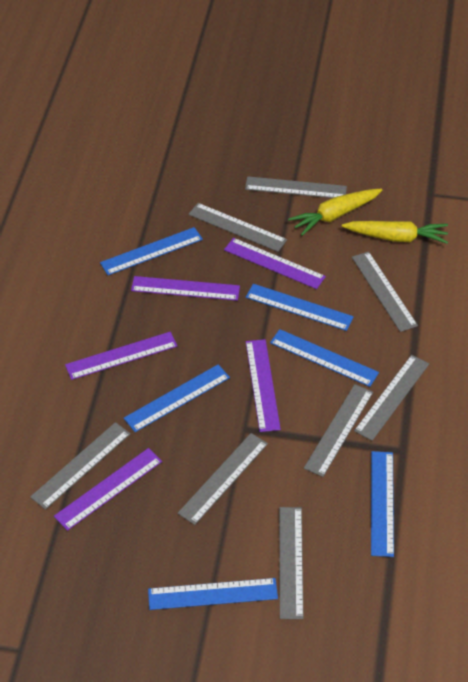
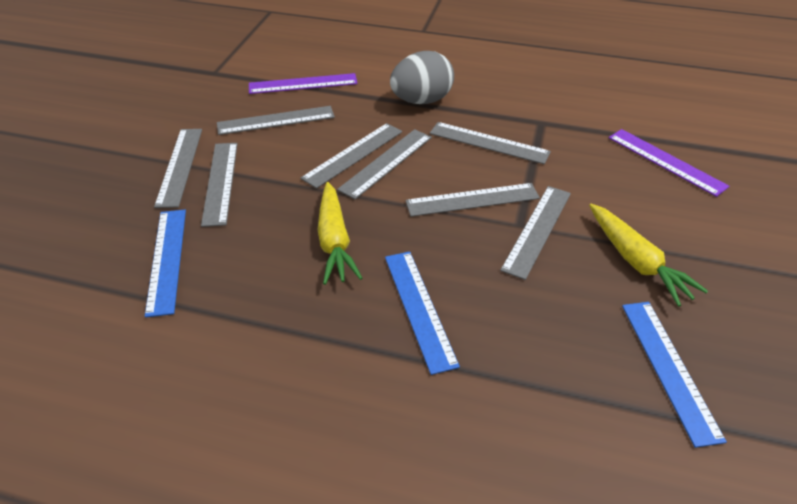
blue ruler: [100,227,203,275] [124,365,230,432] [148,578,278,610] [246,284,354,331] [270,329,379,387] [371,451,394,557] = 6 -> [145,210,186,317] [385,251,460,375] [622,302,727,448] = 3
grey egg: none = 0 -> [390,51,454,104] = 1
purple ruler: [54,448,162,531] [65,332,178,380] [131,276,240,301] [224,238,326,289] [246,339,281,432] = 5 -> [249,73,358,94] [609,129,729,197] = 2

